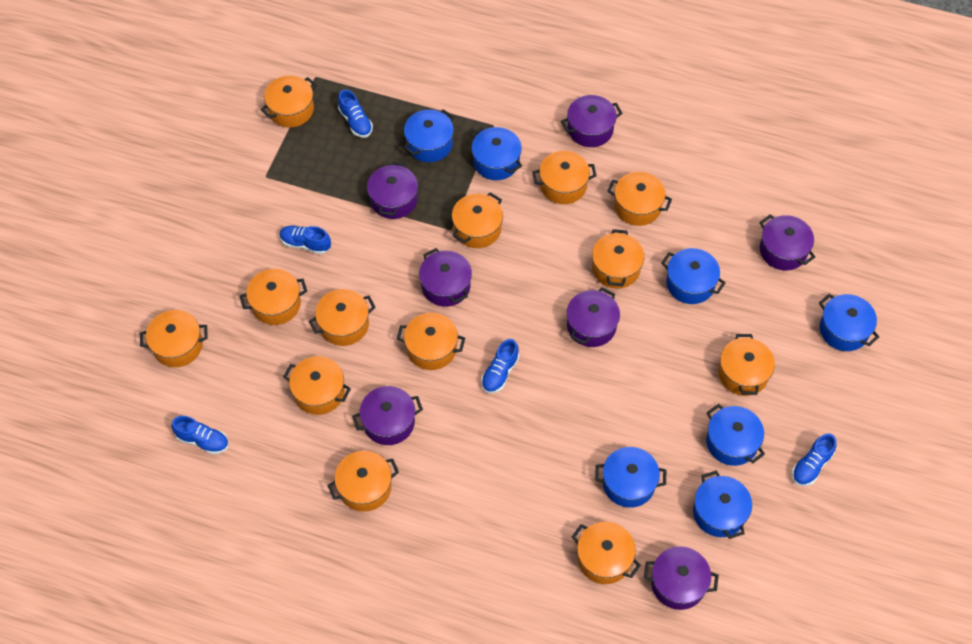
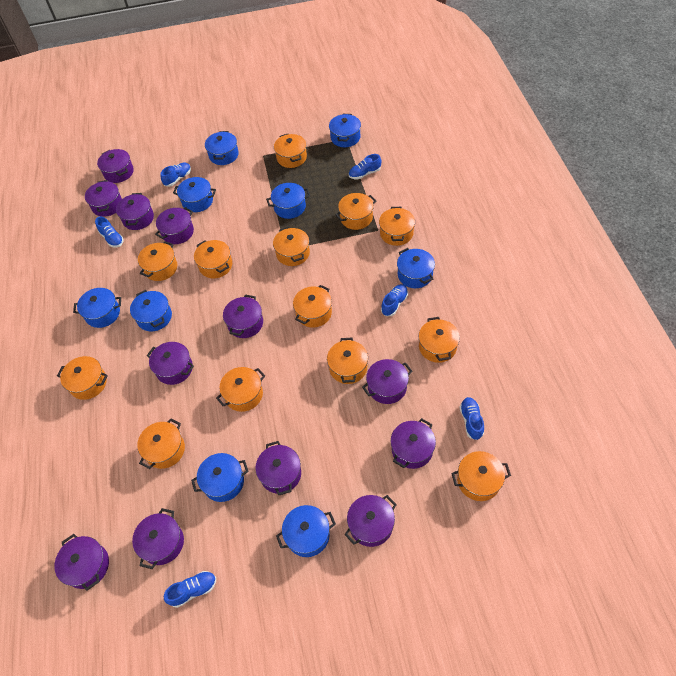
blue pot: [403,109,454,162] [471,127,522,180] [595,447,666,508] [661,248,726,304] [693,471,752,539] [706,404,765,466] [819,294,879,351] = 7 -> [73,288,121,328] [130,290,172,332] [173,177,216,212] [191,453,249,502] [205,131,239,165] [266,183,310,219] [276,505,336,557] [329,114,361,147] [397,248,435,288] = 9
blue shoe: [171,416,229,455] [279,226,331,254] [338,90,373,138] [481,339,519,393] [792,434,837,486] = 5 -> [95,216,124,248] [160,162,191,187] [164,571,216,608] [349,154,381,180] [381,284,408,316] [459,397,484,440] = 6
purple pot: [352,386,423,445] [367,162,418,219] [419,248,472,307] [561,95,623,147] [567,288,620,347] [644,547,719,610] [759,214,815,270] = 7 -> [54,534,109,591] [85,180,122,217] [97,149,134,183] [116,193,154,230] [132,508,184,569] [147,342,194,385] [155,207,194,244] [223,295,263,338] [255,441,301,495] [344,495,397,547] [362,359,413,404] [391,418,436,469] = 12

